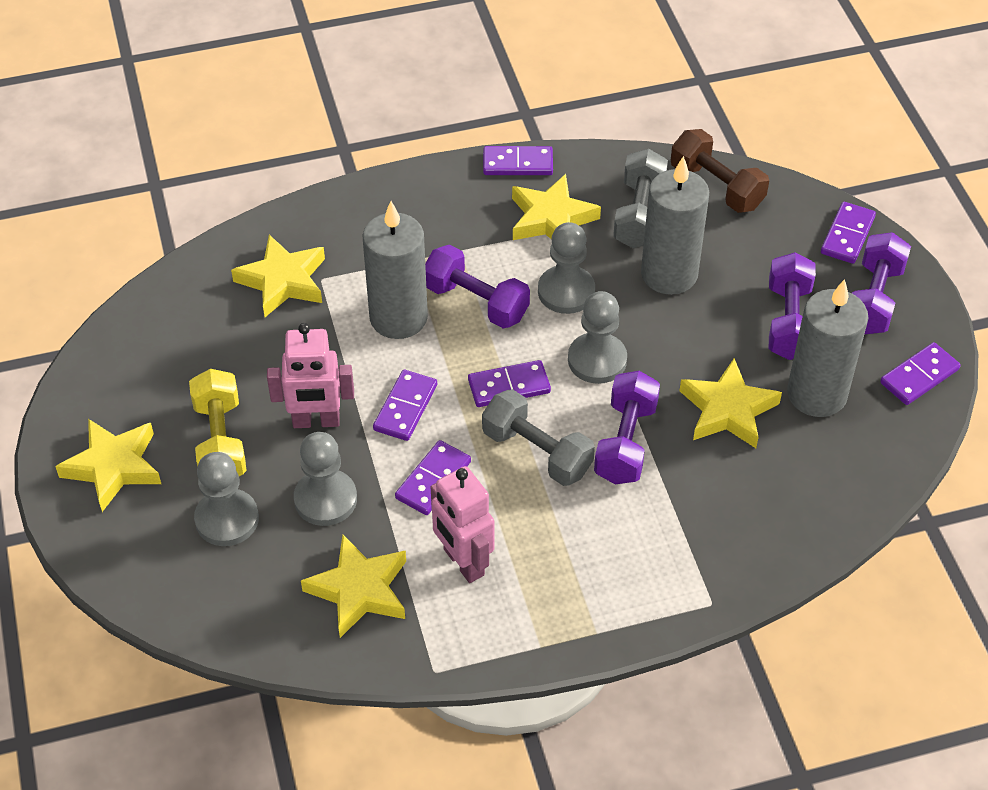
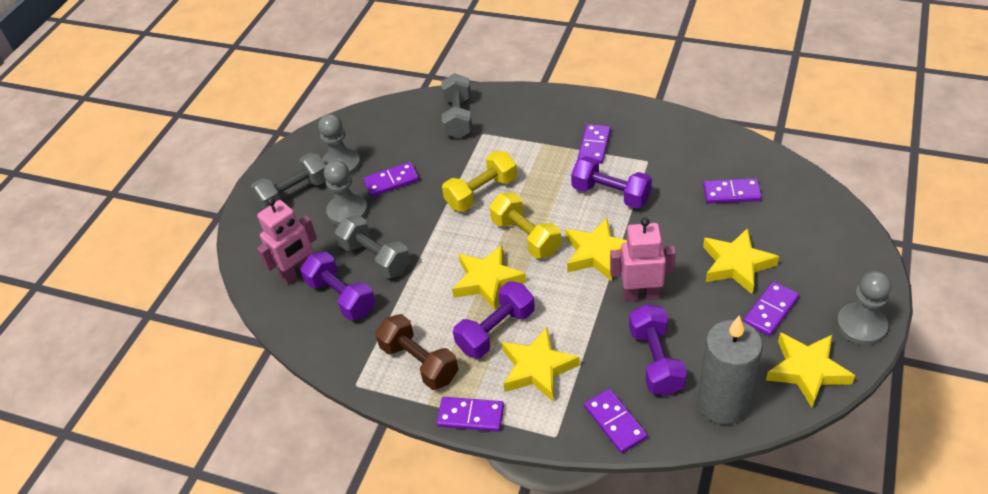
grey candle: [363,201,428,339] [641,156,709,295] [787,279,868,417] = 3 -> [697,316,763,425] = 1
grey dumbbell: [482,389,595,486] [613,149,668,248] = 2 -> [251,153,326,210] [335,215,410,279] [442,73,472,139] = 3
grey pawn: [194,452,259,546] [294,432,357,526] [538,222,595,314] [568,291,627,384] = 4 -> [318,114,361,175] [324,160,368,226] [836,271,891,346] = 3
yellow dumbbell: [189,369,247,476] = 1 -> [442,151,517,212] [490,192,561,259] = 2

